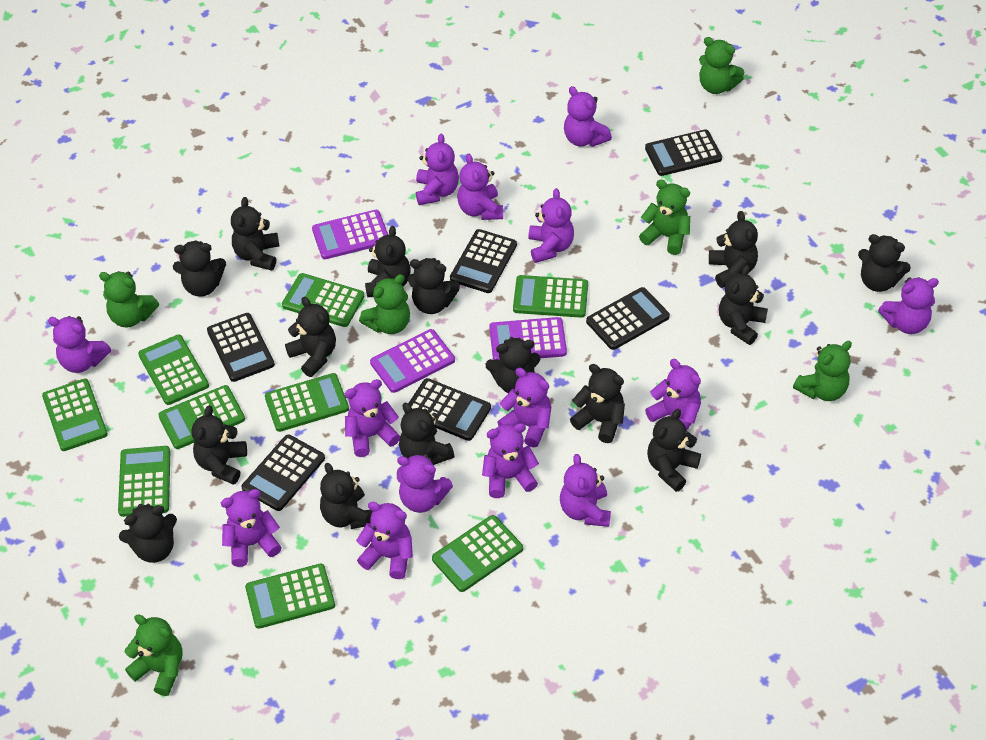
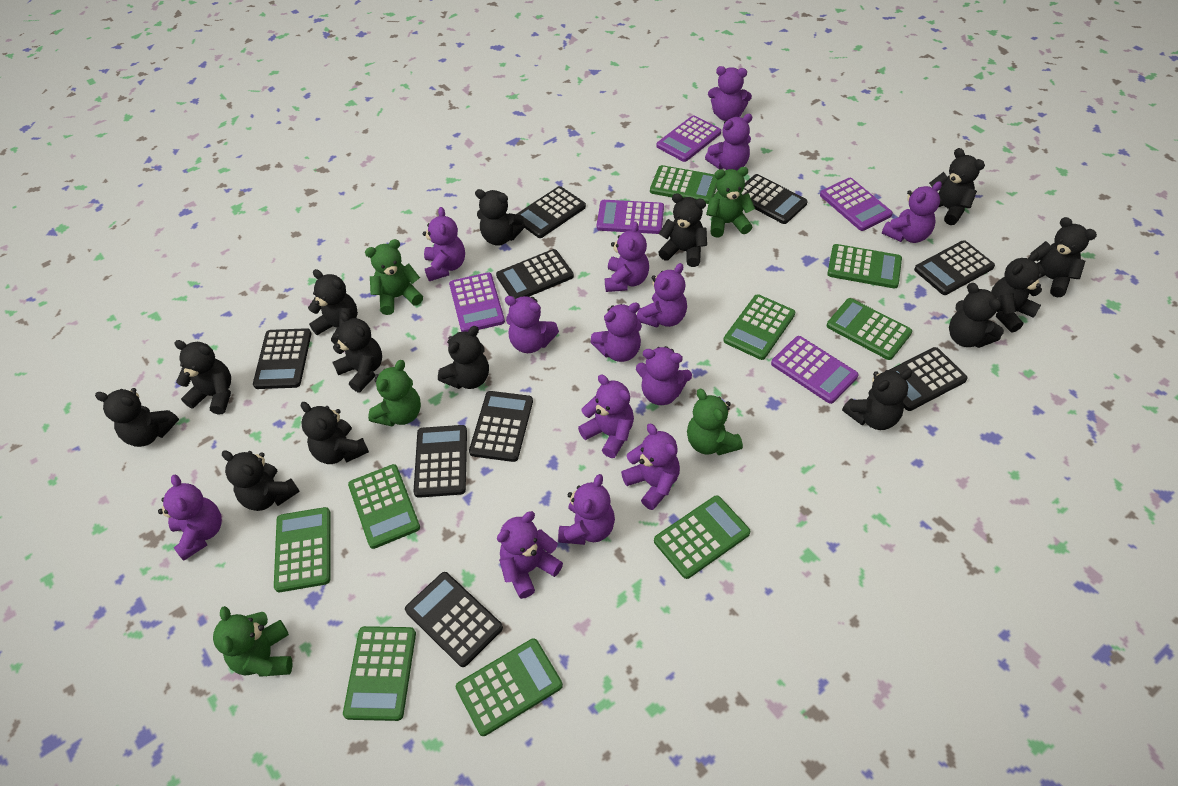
black calculator: [207,313,275,382] [241,434,325,511] [408,378,491,441] [450,229,517,293] [586,287,670,350] [645,129,722,176] = 6 -> [253,328,311,389] [405,572,503,667] [413,425,467,498] [469,391,533,462] [496,249,574,299] [517,186,586,238] [742,174,808,224] [889,347,967,411] [914,240,995,295] = 9
black teddy bear: [119,504,177,563] [173,240,226,297] [192,406,247,485] [231,197,279,271] [285,297,336,377] [320,463,373,529] [365,226,411,297] [399,403,455,465] [407,258,460,314] [485,337,541,393] [570,364,625,443] [647,409,701,492] [709,211,758,288] [719,265,768,345] [858,234,911,292] = 15 -> [95,388,179,447] [174,340,231,414] [222,450,300,511] [301,402,369,464] [308,269,358,344] [332,312,382,392] [438,326,489,389] [475,189,525,246] [658,193,707,267] [842,369,912,430] [929,148,985,225] [949,283,1004,348] [991,251,1042,333] [1030,217,1097,298] = 14
green teddy bear: [99,271,159,327] [125,614,183,696] [359,274,410,334] [639,180,690,255] [699,37,744,94] [793,341,852,401] = 6 -> [213,606,292,677] [365,239,423,315] [368,360,421,426] [687,388,743,455] [706,167,755,238] = 5
purple calculator: [312,210,388,259] [370,329,455,393] [489,317,567,360] = 3 -> [449,272,505,332] [597,200,664,234] [657,115,721,162] [771,336,858,404] [820,178,893,231] = 5

